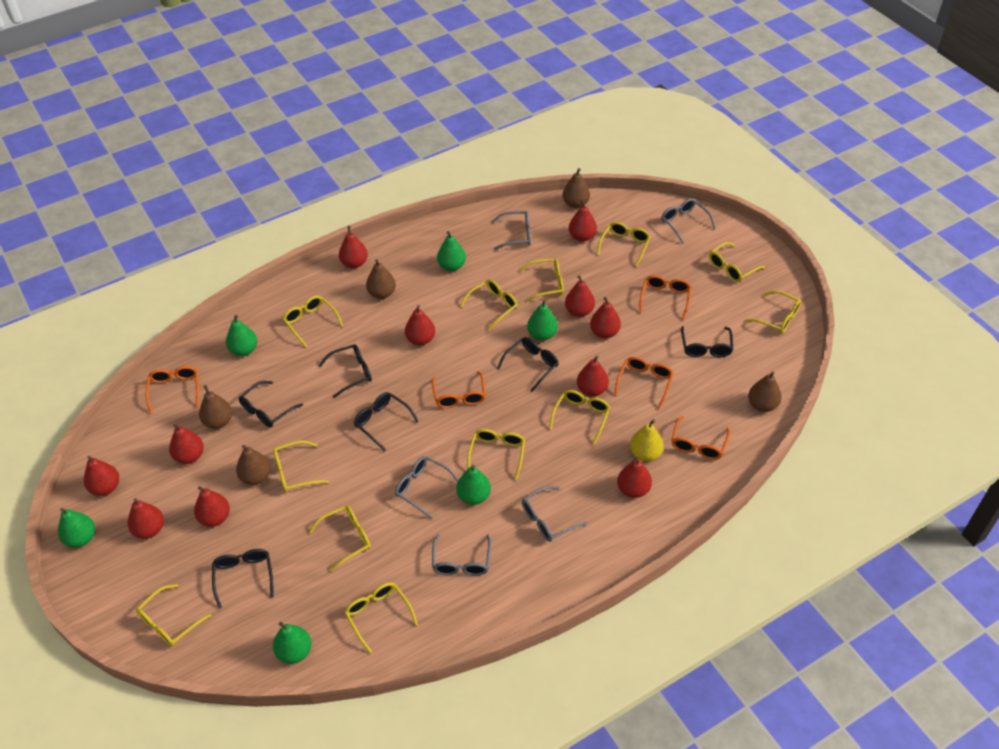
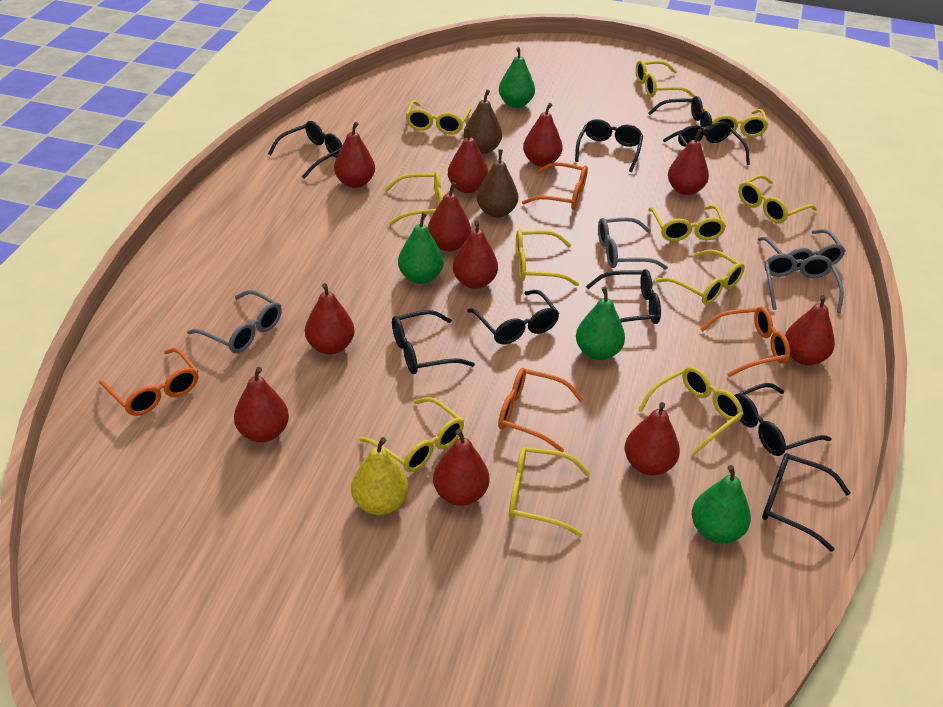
black glasses: [212,549,273,609] [239,381,303,428] [319,344,372,398] [354,392,419,451] [497,337,559,392] [681,326,733,357] = 6 -> [268,121,343,179] [392,310,475,374] [467,290,559,344] [575,119,643,172] [586,269,661,324] [648,96,712,142] [678,121,750,165] [734,383,832,456] [762,453,850,552] = 9
brown pear: [199,385,232,429] [236,445,271,485] [366,259,396,299] [562,168,590,208] [748,371,782,412] = 5 -> [463,89,502,154] [477,149,518,218] = 2
green pear: [58,508,95,548] [226,315,257,356] [273,622,311,664] [437,231,466,271] [456,464,491,505] [527,300,558,341] = 6 -> [398,213,443,284] [499,47,535,108] [576,287,625,360] [692,465,751,544] = 4
grey glasses: [395,456,459,519] [432,534,491,576] [492,211,531,250] [522,486,587,542] [661,198,716,244] = 5 -> [187,290,282,353] [598,217,668,270] [758,229,846,271] [764,254,844,313] = 4
orange glasses: [146,366,199,414] [432,371,486,408] [614,357,674,409] [639,275,691,320] [671,416,730,460] = 5 -> [99,348,198,416] [498,368,584,452] [522,162,588,210] [700,306,790,377] = 4
yellow glasses: [136,584,211,647] [273,441,329,492] [283,296,343,347] [309,506,371,572] [344,582,418,653] [460,279,518,330] [467,429,525,480] [519,258,564,302] [549,390,611,444] [597,222,651,267] [709,242,765,282] [745,290,801,334] = 12 -> [359,397,464,472] [385,171,443,225] [405,100,471,135] [509,446,591,536] [516,229,579,286] [636,60,695,98] [638,367,744,455] [648,205,726,242] [656,249,745,305] [703,108,769,137] [738,175,817,223] = 11

